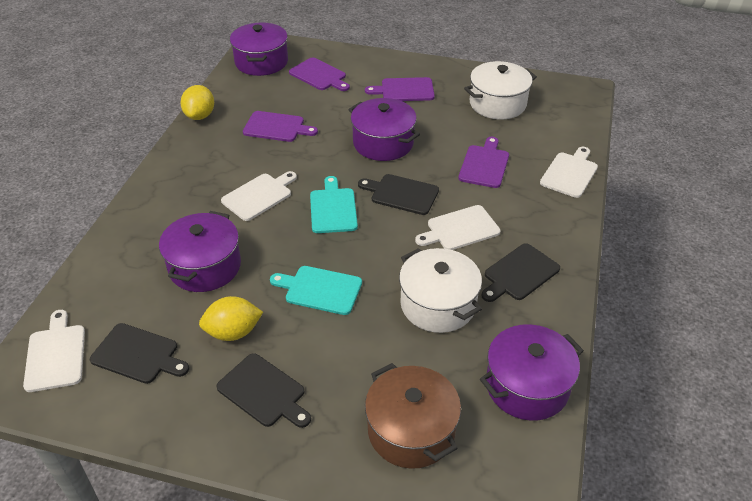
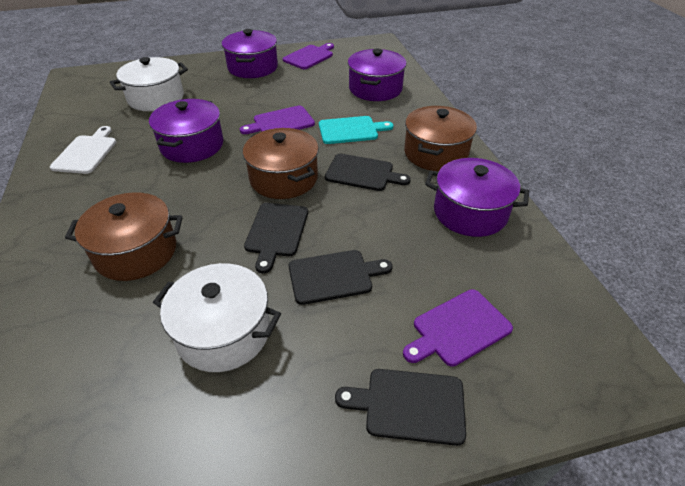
brown pot: [365,363,461,469] = 1 -> [65,192,183,281] [243,128,319,199] [404,106,477,171] = 3
purple cutting board: [243,111,318,142] [289,57,350,91] [365,77,435,101] [458,137,509,188] = 4 -> [240,106,315,134] [283,43,334,69] [403,289,513,367] = 3
turquoise cutting board: [270,266,362,315] [310,176,358,233] = 2 -> [319,116,393,144] = 1
white cutting board: [23,310,85,392] [221,171,297,221] [415,205,501,250] [540,147,598,198] = 4 -> [50,126,116,174] = 1
yellow lemon: [181,85,214,120] [199,296,263,341] = 2 -> none = 0

